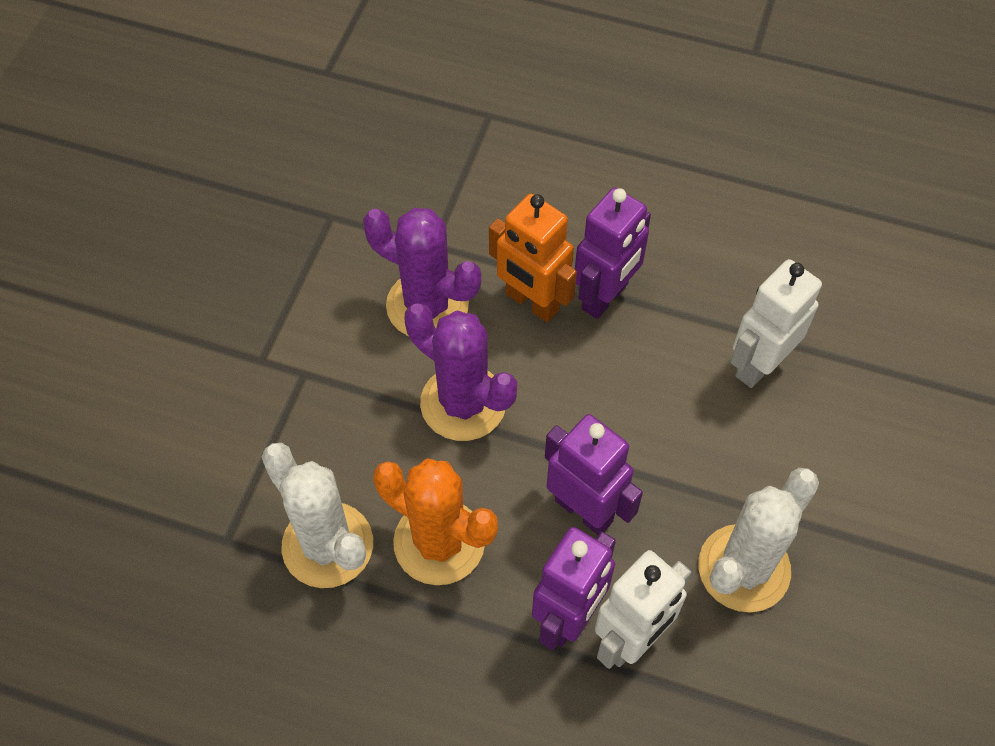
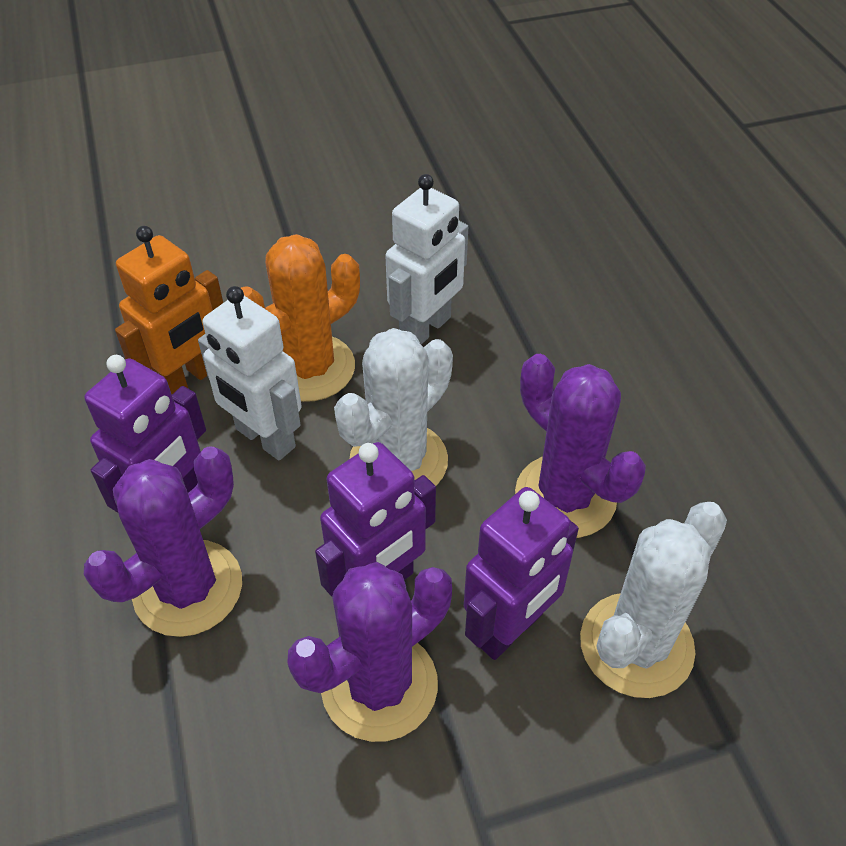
purple cactus: [363,208,481,336] [404,303,517,441] = 2 -> [84,446,242,637] [287,562,452,742] [515,354,646,538] = 3

